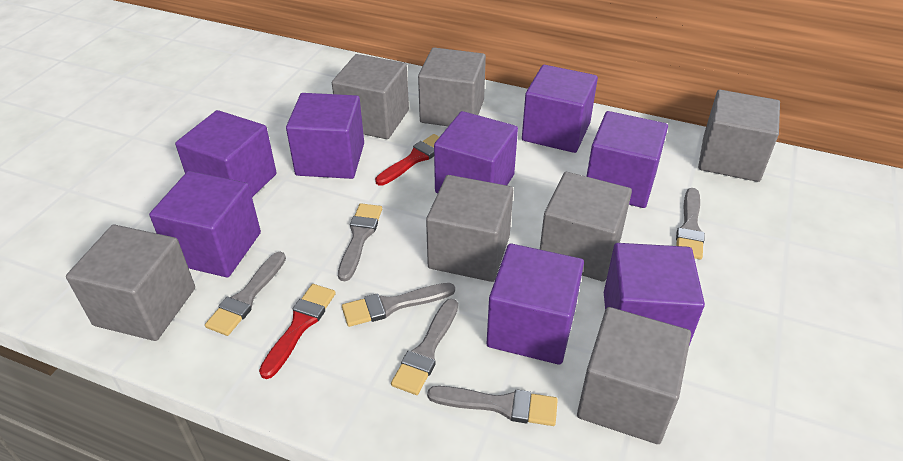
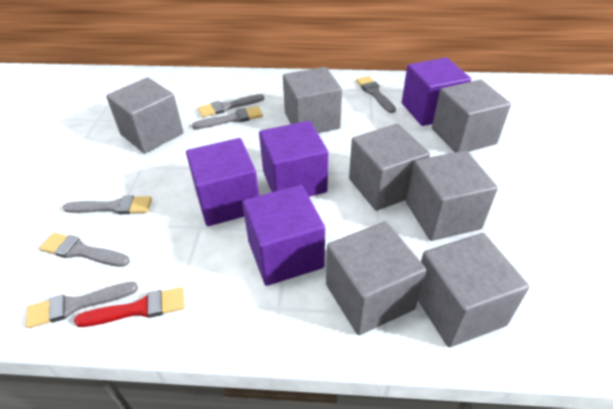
purple cube: [149,171,261,277] [175,110,277,197] [286,93,364,179] [434,111,518,193] [487,243,584,365] [522,65,598,153] [586,111,668,208] [604,243,705,345] = 8 -> [186,138,259,226] [242,185,325,286] [259,121,328,197] [402,57,471,126] = 4
red brush: [259,284,336,379] [375,134,439,186] = 2 -> [74,287,185,327] = 1

